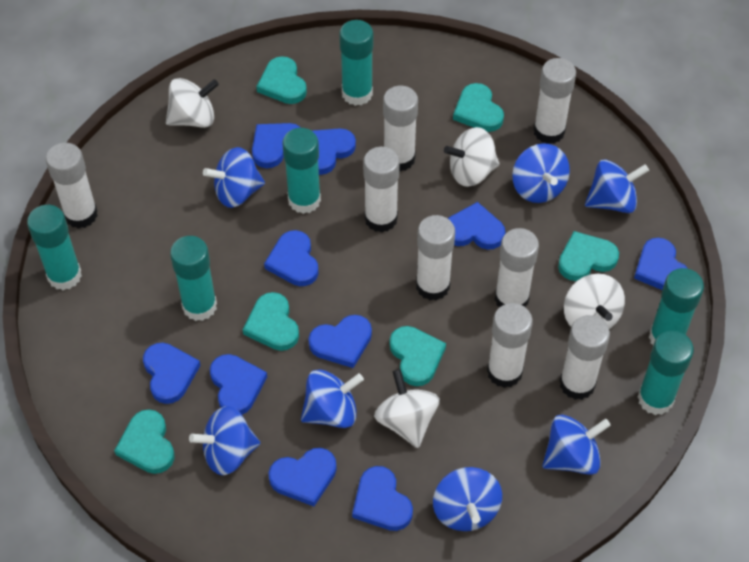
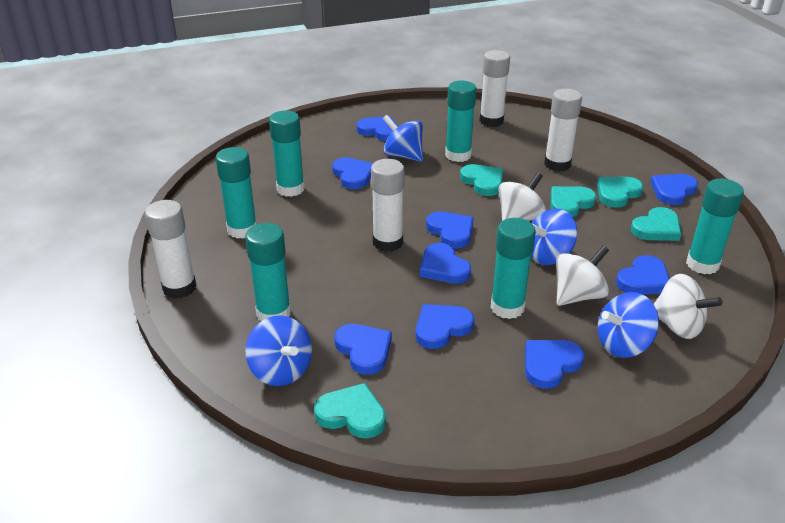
blue heart: [143,343,201,404] [210,354,267,414] [252,123,301,168] [264,230,319,286] [269,448,337,507] [308,315,372,368] [312,129,356,175] [352,466,413,531] [448,202,505,250] [634,238,688,290] = 10 -> [332,157,373,189] [334,324,392,375] [357,116,398,141] [416,304,474,349] [420,243,471,284] [426,211,473,248] [525,340,584,389] [616,255,669,294] [651,174,698,205] = 9
blue spinning top: [189,406,260,475] [203,147,265,208] [301,369,364,428] [433,467,502,531] [512,143,570,203] [542,415,611,475] [585,159,649,213] = 7 -> [245,316,312,386] [383,115,423,162] [531,209,577,265] [598,292,659,358] = 4
turquoise heart: [114,409,175,474] [243,292,299,351] [256,56,307,104] [390,326,446,386] [453,83,504,132] [558,231,619,281] = 6 -> [314,383,386,438] [460,164,503,196] [551,186,596,217] [597,177,643,208] [631,207,681,241] = 5
white glue stick: [46,143,98,229] [363,147,400,233] [383,86,418,172] [416,215,455,301] [487,303,533,388] [495,228,539,307] [533,58,576,144] [560,315,610,400] = 8 -> [145,200,197,299] [371,159,405,252] [479,50,510,127] [544,89,582,172] = 4
white spinning top: [166,78,219,128] [374,369,440,448] [444,127,500,187] [564,274,625,329] = 4 -> [499,173,546,221] [556,246,609,306] [654,274,723,339] = 3

